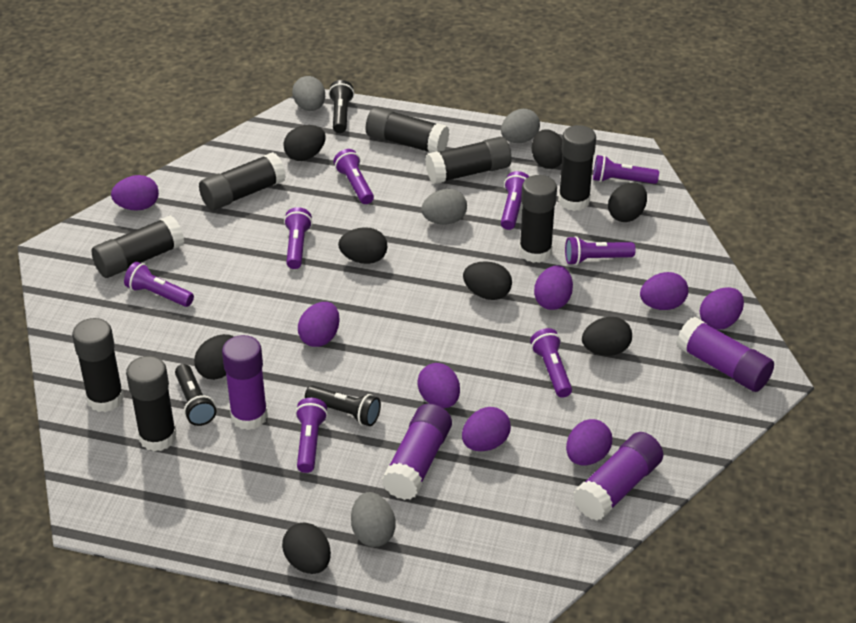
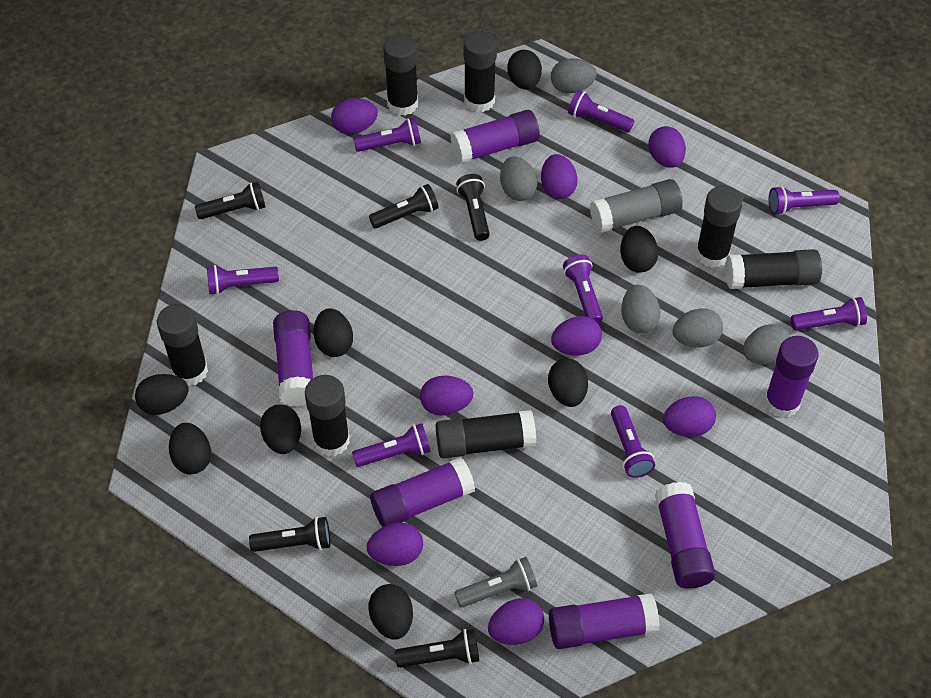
black flashlight: [175,364,216,426] [305,385,381,426] [329,80,354,133] = 3 -> [195,182,266,219] [249,517,330,552] [369,184,439,228] [395,629,479,668] [456,174,490,241] = 5
black glue stick: [72,318,124,412] [92,215,184,278] [126,356,177,451] [199,152,286,210] [366,107,449,153] [425,137,512,184] [519,175,557,263] [558,125,596,211] = 8 -> [157,304,208,386] [305,375,350,457] [383,34,418,116] [436,410,536,458] [463,31,497,112] [696,186,743,268] [725,249,822,289] = 7
grey egg: [292,76,325,111] [351,492,395,547] [421,189,467,225] [501,109,540,143] = 4 -> [500,156,537,201] [551,58,597,93] [621,285,661,333] [673,308,723,347] [743,324,791,365] = 5
grey flashlight: none = 0 -> [454,557,537,608] = 1
grey glue stick: none = 0 -> [590,179,683,233] = 1
purple glue stick: [222,335,268,430] [381,404,452,500] [573,432,663,521] [676,317,774,392] = 4 -> [273,310,313,407] [370,457,475,527] [450,110,540,163] [549,593,660,649] [655,482,715,589] [764,336,818,418] = 6

